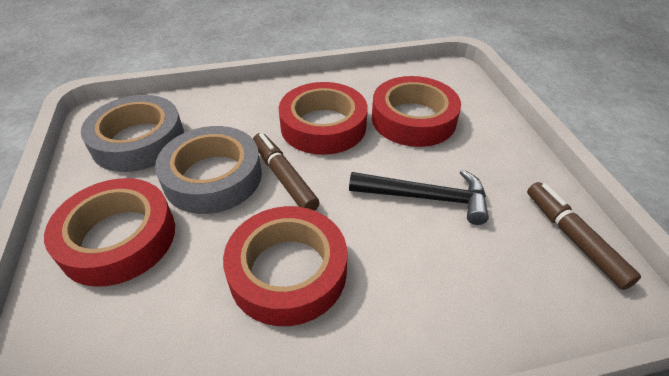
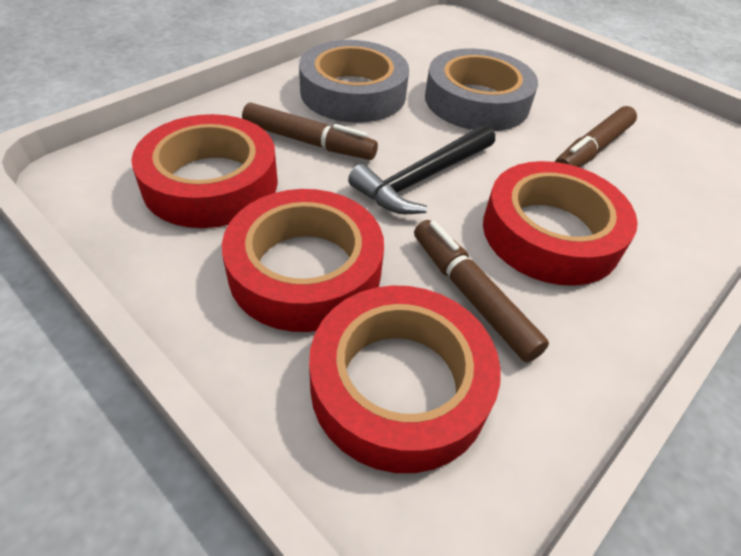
brown marker: [253,133,320,211] [527,182,641,290] = 2 -> [242,102,378,160] [414,220,549,362] [555,106,637,168] = 3

